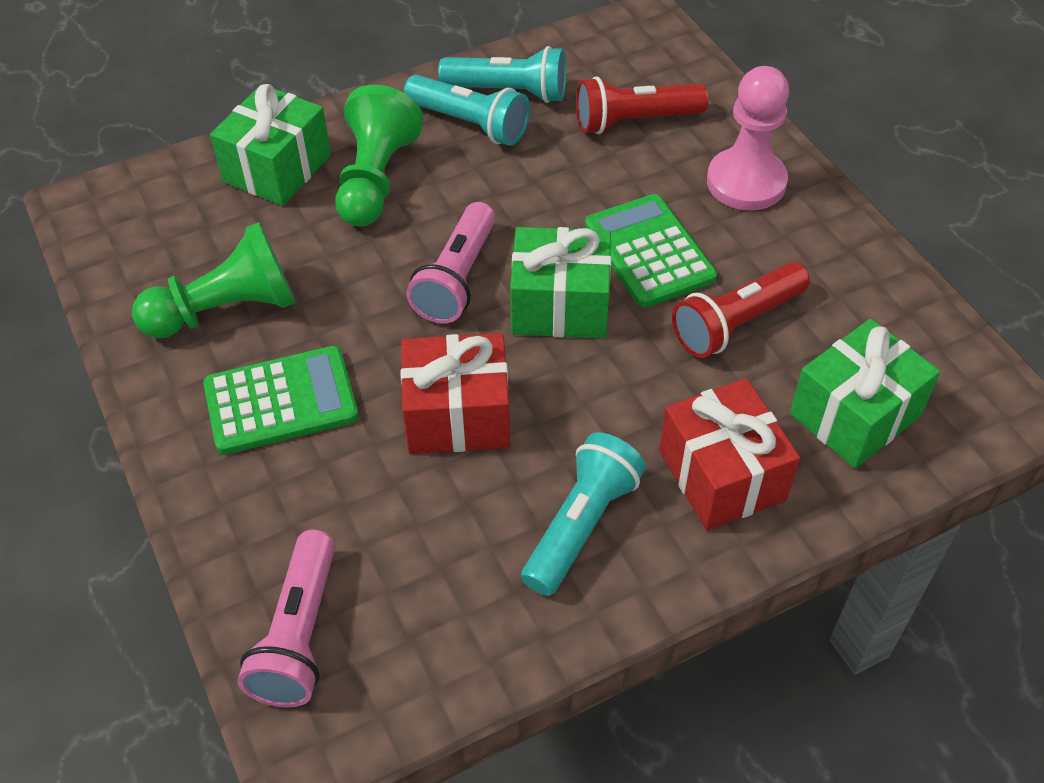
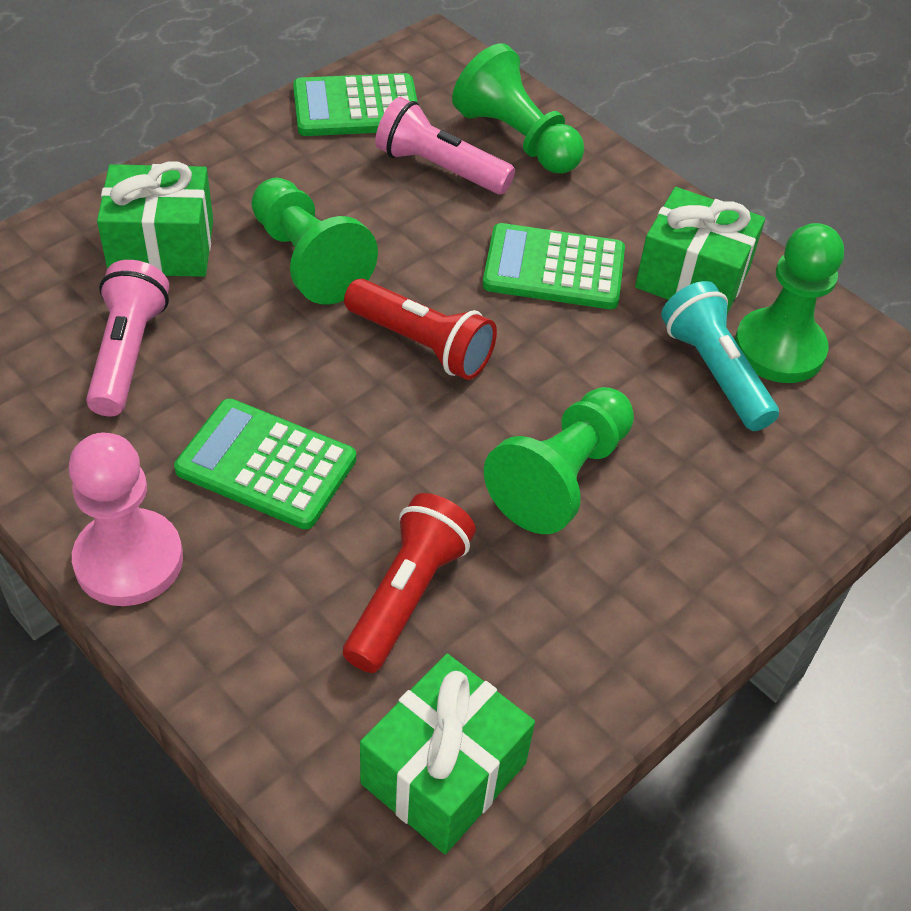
green calculator: [203,346,359,455] [585,194,717,308] = 2 -> [174,398,356,529] [293,73,418,136] [483,223,625,309] = 3
green pawn: [132,222,295,339] [335,84,424,226] = 2 -> [251,178,378,305] [452,43,584,173] [484,387,634,534] [734,223,844,383] = 4
red gift: [401,333,510,454] [659,378,800,530] = 2 -> none = 0
turquoise flashlight: [404,75,530,146] [438,46,567,103] [521,432,646,596] = 3 -> [661,281,779,431] = 1

